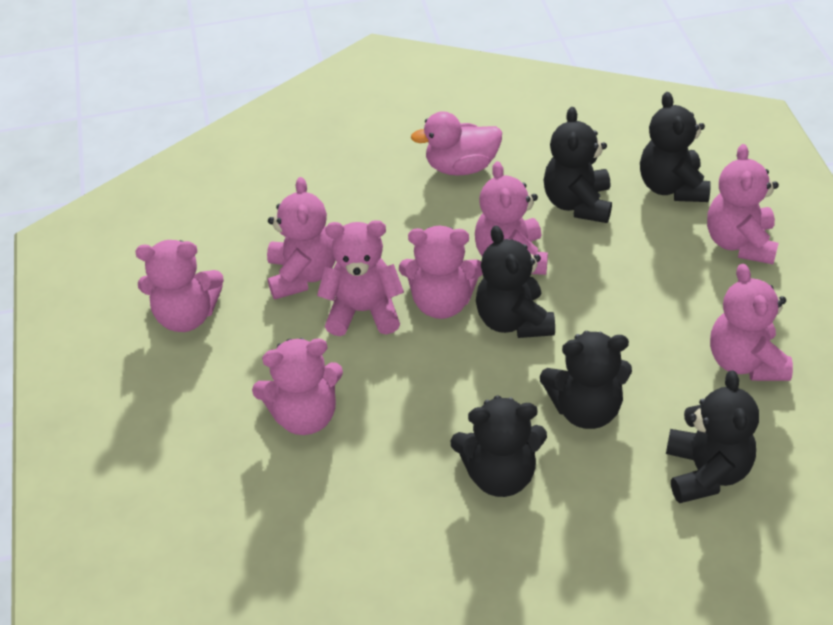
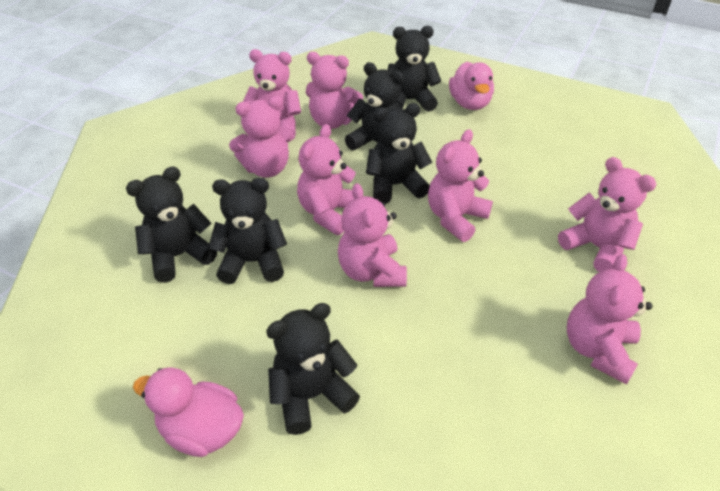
pink duck: [411,111,502,176] = 1 -> [133,367,244,457] [449,62,494,110] = 2

